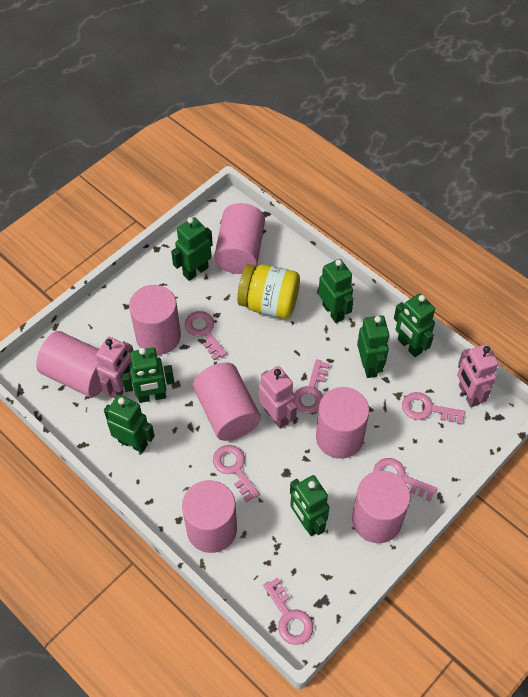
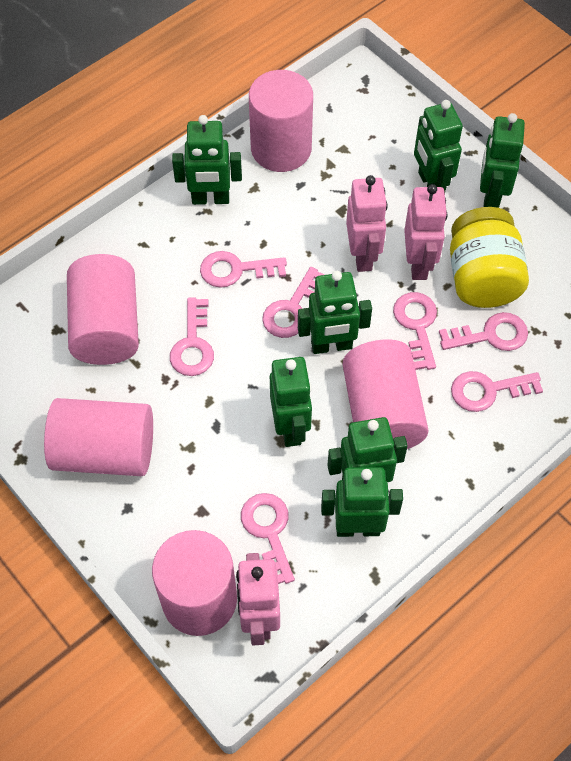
pink cylinder: [36,331,102,397] [129,285,181,355] [182,480,237,553] [193,362,261,441] [214,203,265,274] [316,387,369,459] [352,471,411,543] = 7 -> [44,398,153,476] [67,254,139,365] [152,530,237,636] [249,70,313,172] [343,339,429,449] = 5
pink key: [185,311,227,360] [213,445,260,502] [263,577,313,645] [294,359,330,414] [373,458,437,502] [402,392,465,425] = 6 -> [170,297,214,376] [200,251,287,288] [241,493,295,584] [262,267,325,338] [393,292,437,370] [439,312,528,351] [451,371,543,412] = 7

